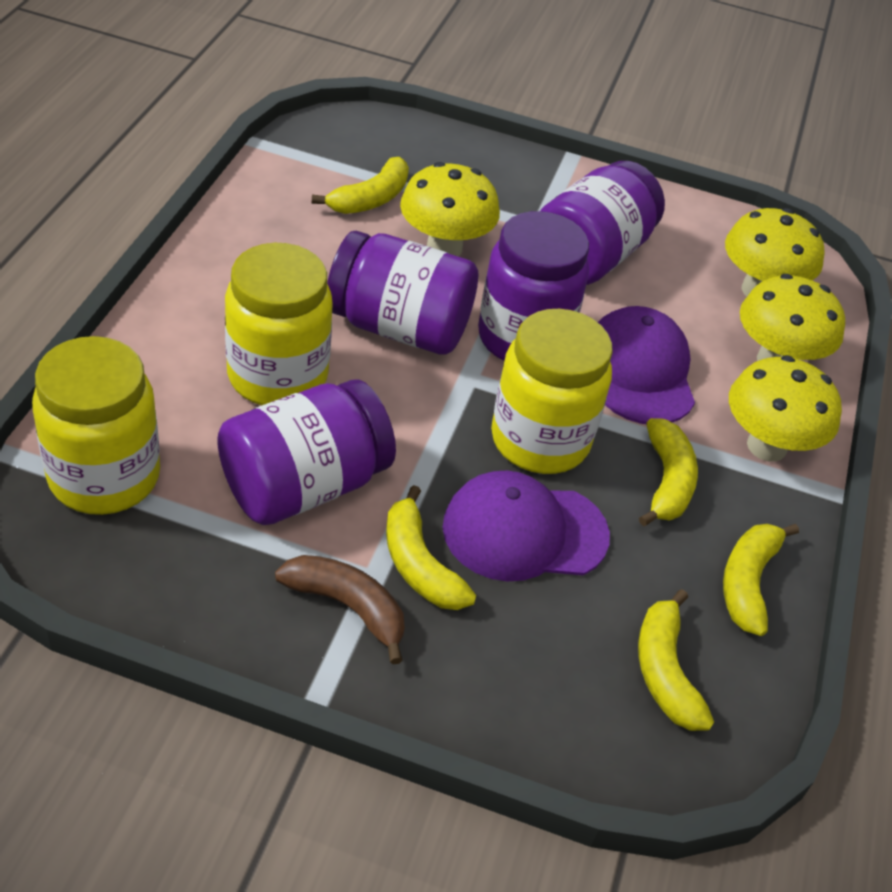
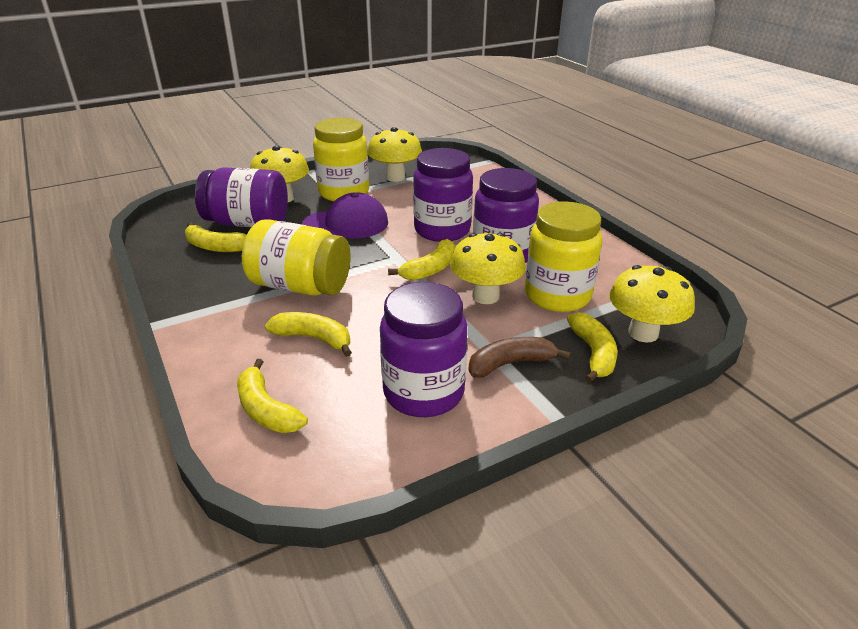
purple cap: [442,470,610,582] [598,306,695,424] = 2 -> [302,192,388,239] = 1

